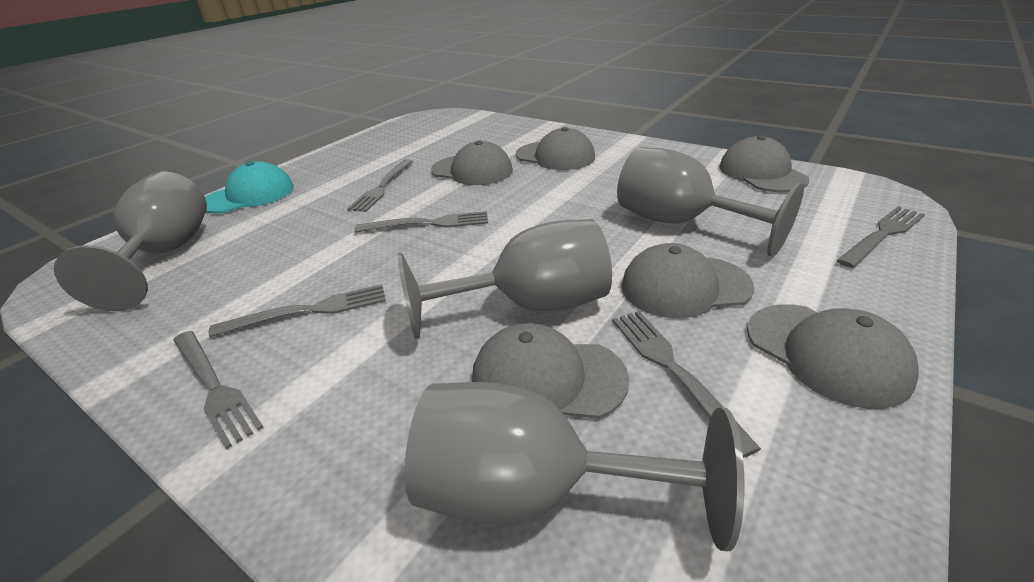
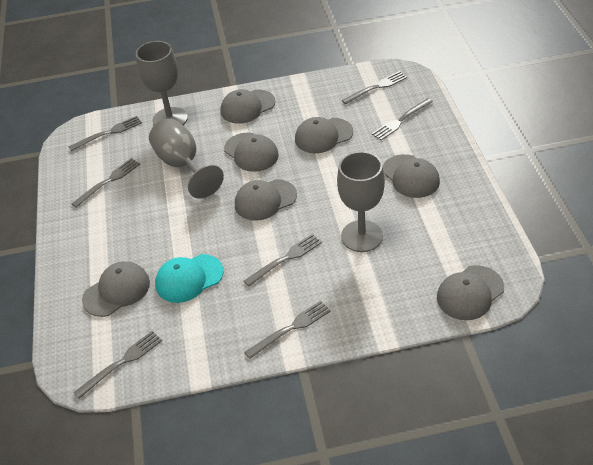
grey cap: [431,141,513,185] [472,323,629,419] [516,127,595,170] [621,243,754,318] [719,135,809,192] [747,304,919,409] = 6 -> [82,261,150,317] [221,89,275,123] [224,133,279,172] [235,179,297,221] [295,117,353,153] [383,154,440,198] [437,265,504,320] = 7
grey fork: [173,331,264,449] [209,284,386,337] [347,159,414,212] [355,211,488,233] [612,311,761,458] [836,207,925,268] = 6 -> [68,116,142,151] [71,158,140,208] [73,331,162,399] [244,234,322,286] [244,301,331,359] [342,71,407,104] [371,98,433,140] = 7
grey goblet: [54,172,207,311] [398,219,612,339] [405,382,745,551] [617,147,804,257] = 4 -> [136,41,188,125] [149,118,224,199] [337,151,385,252] = 3

